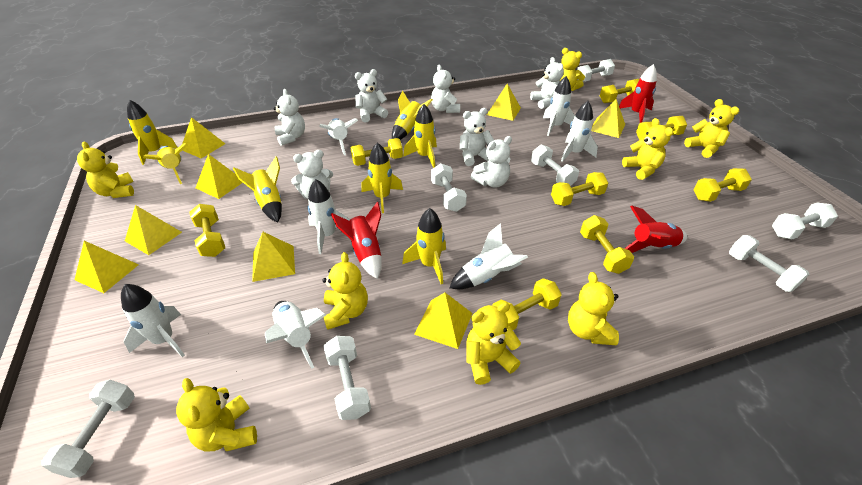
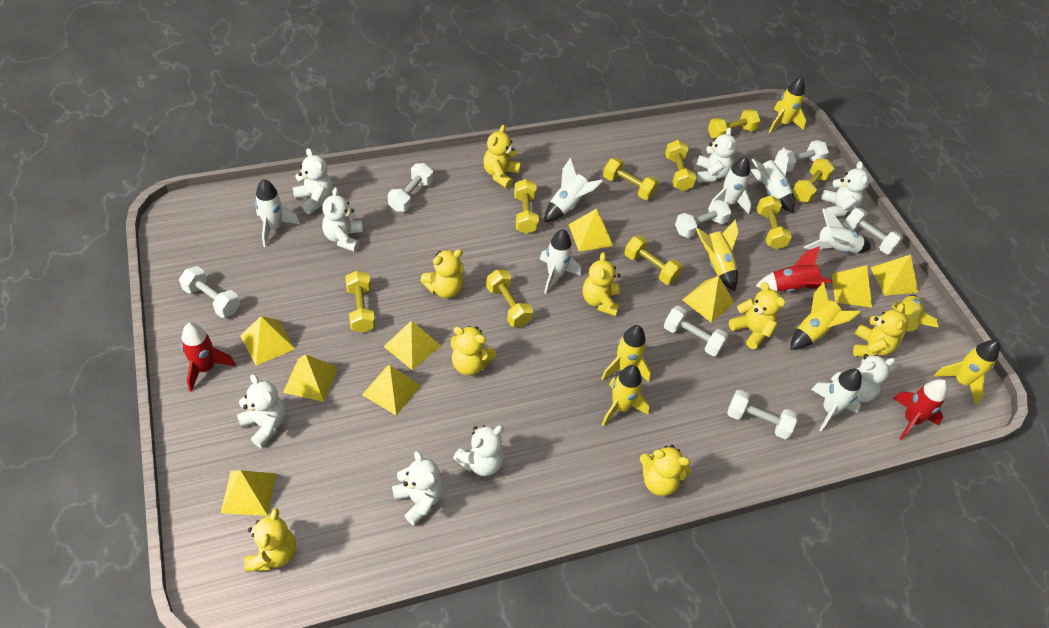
white teddy bear: [273,89,305,146] [291,150,333,199] [355,69,388,122] [431,65,460,113] [460,108,494,166] [471,136,512,188] [530,57,564,109] = 7 -> [237,374,286,448] [292,148,332,214] [322,187,363,252] [392,451,443,526] [453,425,504,476] [696,127,738,182] [821,161,870,217] [831,354,896,403] = 8
yellow dumbbell: [189,204,225,257] [351,138,403,166] [493,278,562,330] [551,172,608,206] [580,215,634,274] [600,79,639,103] [636,116,687,140] [694,168,752,202] = 8 -> [345,271,375,333] [486,269,533,327] [514,179,539,234] [603,158,659,200] [624,235,683,285] [665,140,696,191] [708,109,761,139] [757,195,792,250] [792,159,834,202] = 9
yellow pyramid: [75,241,139,293] [125,205,182,255] [182,117,225,158] [196,154,243,199] [252,232,295,282] [414,292,472,349] [487,84,521,121] [591,99,625,138] = 8 -> [221,470,277,516] [240,316,295,366] [283,354,338,402] [362,365,421,415] [383,320,441,370] [569,208,613,251] [682,276,734,323] [832,265,872,307] [870,255,918,296] = 9

